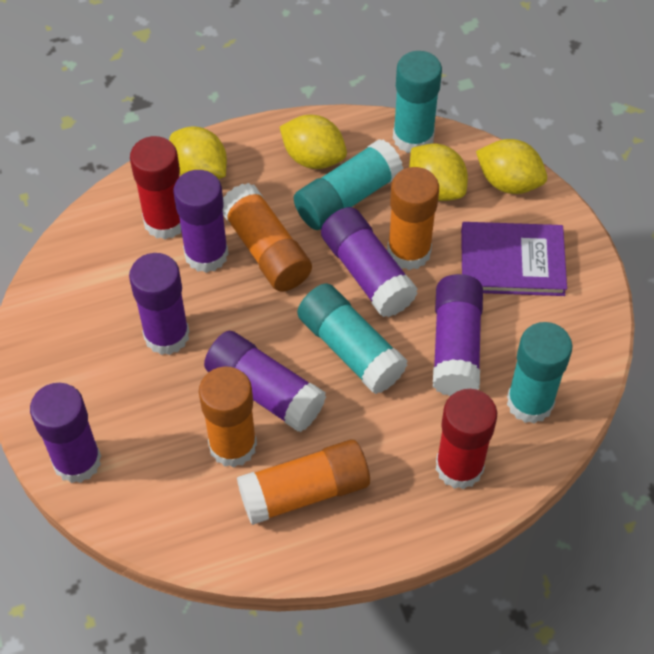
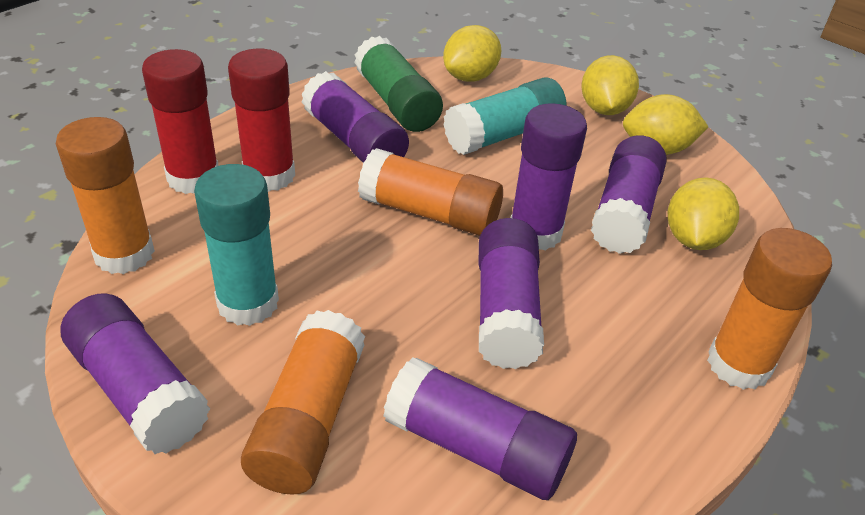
green glue stick: none = 0 -> [354,36,443,132] = 1
purple book: [461,222,567,296] = 1 -> none = 0
turquoise glue stick: [294,139,404,230] [297,284,407,394] [393,51,442,153] [507,322,573,424] = 4 -> [194,164,279,326] [443,77,567,155] = 2

